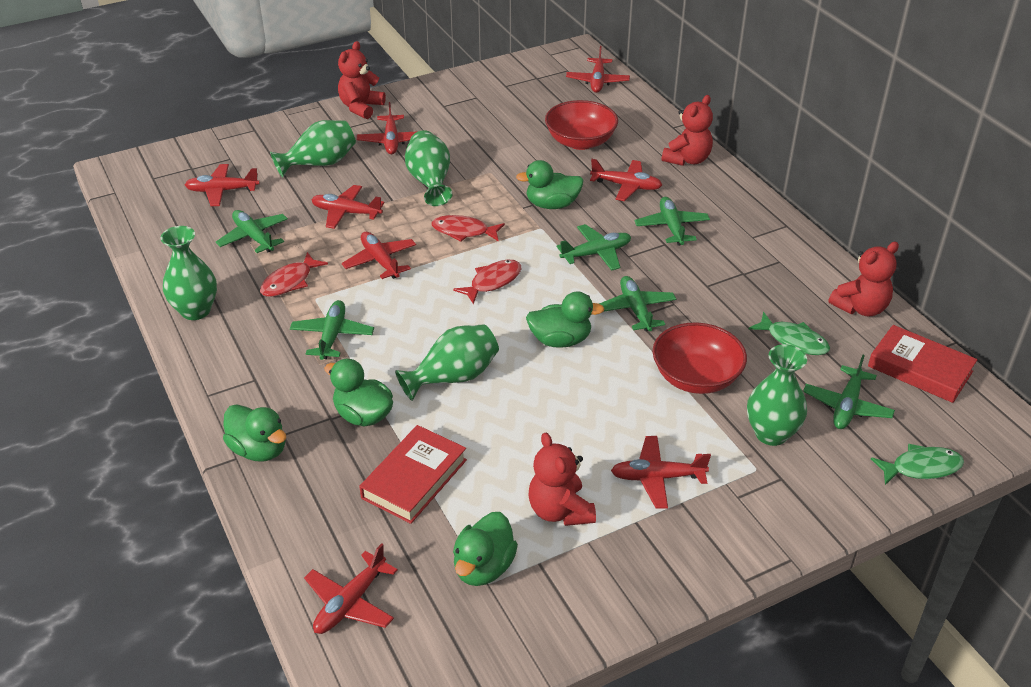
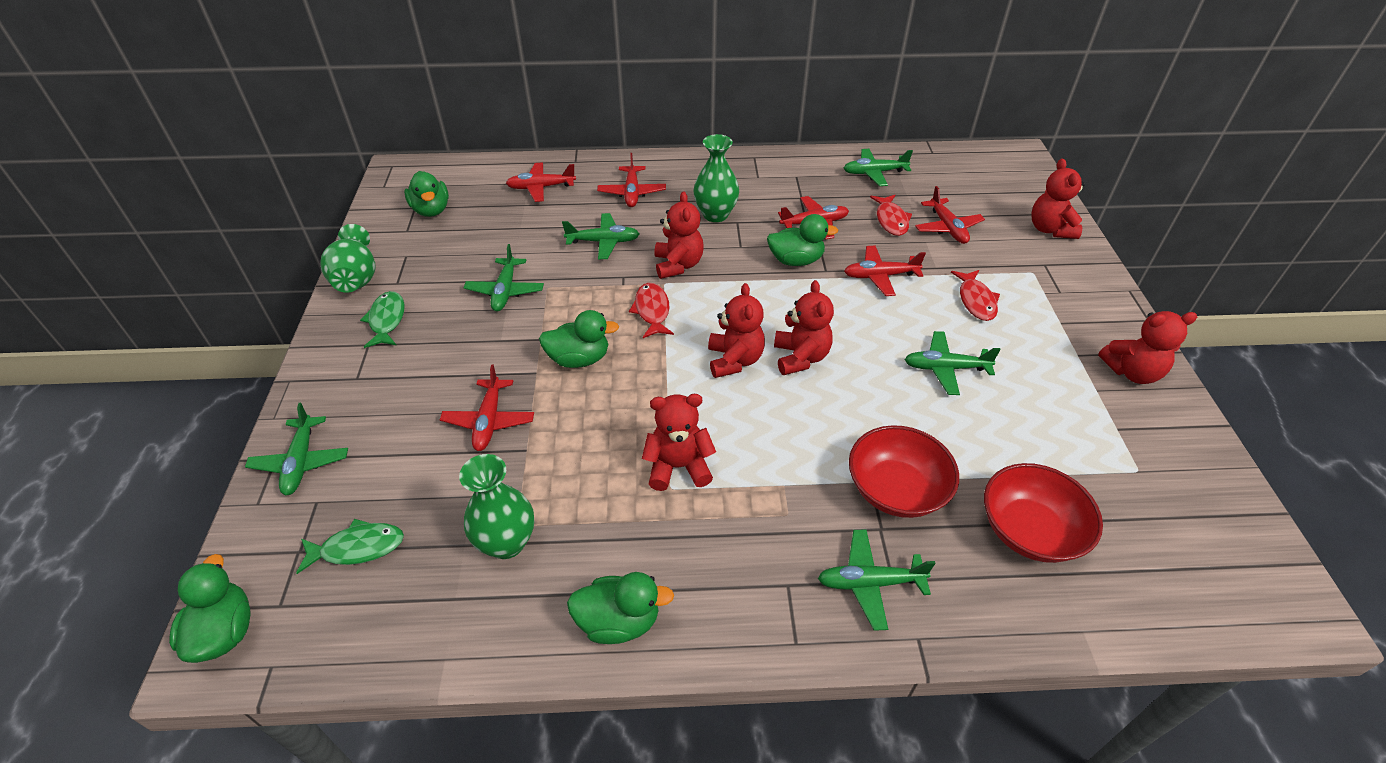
green vase: [160,226,217,320] [270,120,356,178] [395,324,499,401] [405,130,452,206] [747,344,807,446] = 5 -> [321,224,376,293] [459,454,534,559] [693,134,739,222] = 3
red book: [359,425,467,524] [868,325,978,403] = 2 -> none = 0
red plane: [185,164,260,206] [304,543,398,634] [311,185,384,229] [342,232,416,279] [357,102,418,154] [566,46,630,93] [590,159,662,201] [611,436,711,509] = 8 -> [440,364,534,451] [506,162,576,202] [597,153,666,207] [778,196,849,239] [844,246,926,296] [915,186,985,244] = 6
red teddy bear: [338,41,386,119] [529,433,596,526] [662,95,713,166] [828,242,899,317] = 4 -> [642,394,716,491] [655,192,704,279] [708,283,765,378] [774,280,834,375] [1031,159,1085,239] [1098,311,1197,384] = 6

